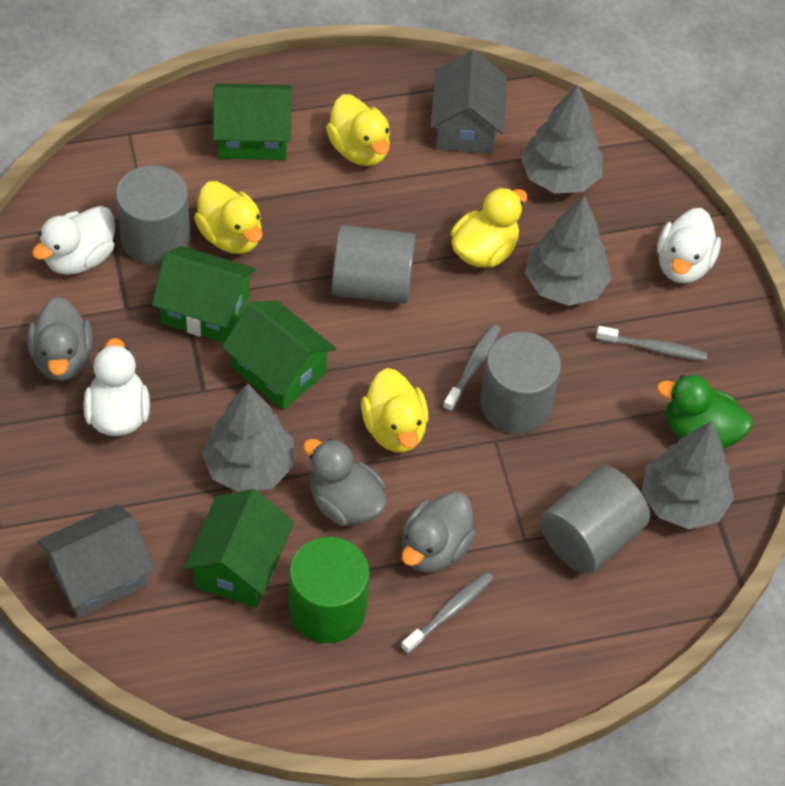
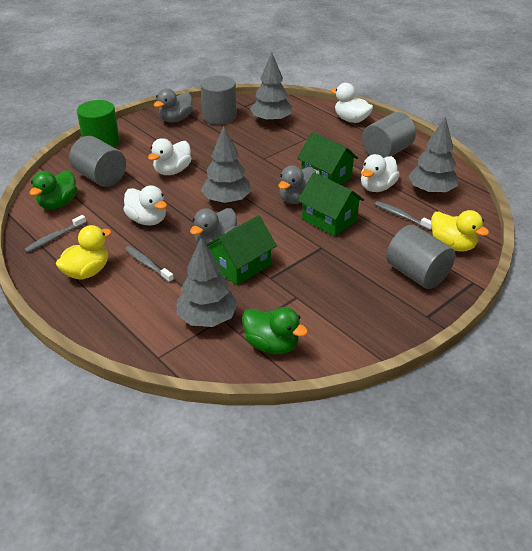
green duck: [657,375,753,449] = 1 -> [29,170,77,209] [242,307,308,354] = 2
green house: [152,246,256,343] [184,489,294,608] [213,83,292,160] [222,301,336,410] = 4 -> [206,215,277,285] [297,132,358,185] [298,172,364,236] = 3
grey house: [37,504,155,618] [431,50,507,154] = 2 -> none = 0
white duck: [32,206,115,275] [83,338,150,436] [657,208,721,283] = 3 -> [123,185,167,225] [148,138,192,175] [331,83,373,123] [361,154,399,192] = 4
yellow duck: [194,181,263,254] [326,94,390,166] [361,368,428,452] [451,187,527,267] = 4 -> [56,225,111,280] [431,210,489,252] = 2

